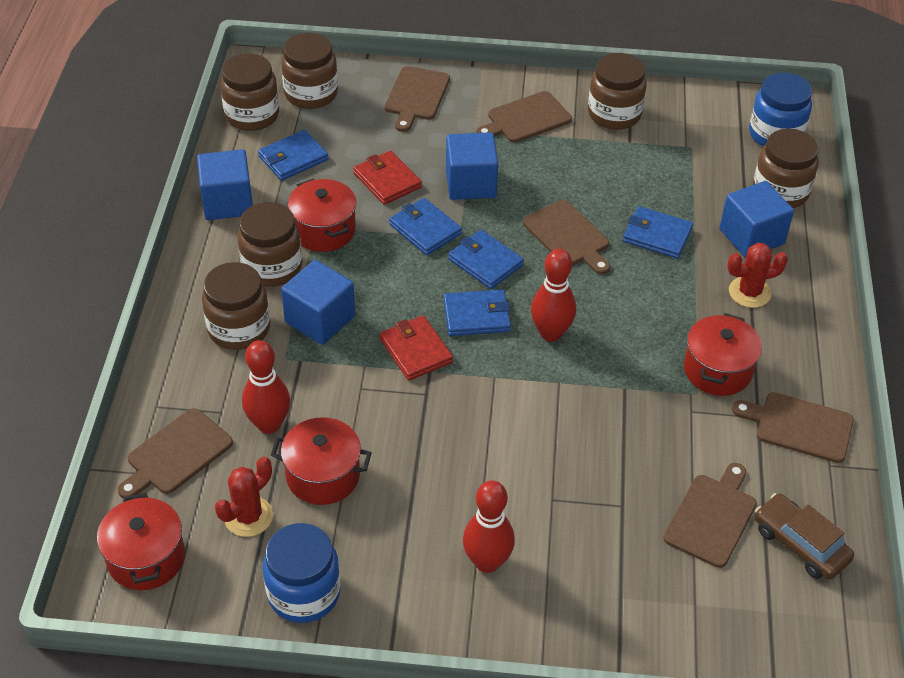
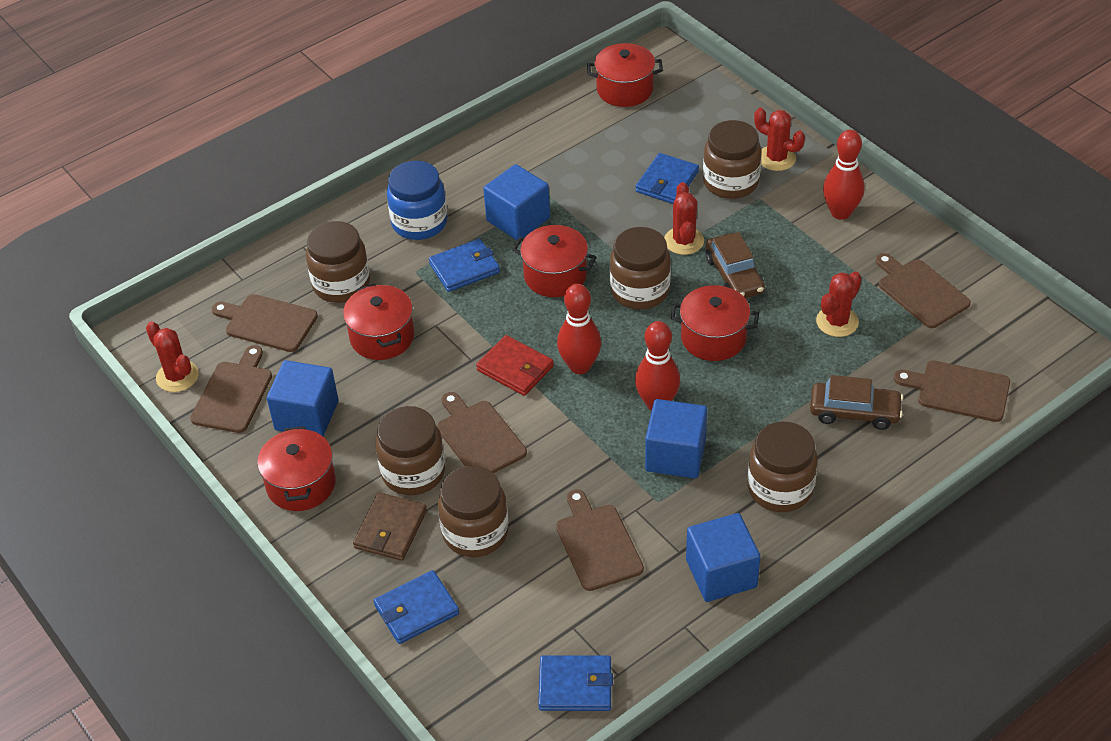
blue jar: [263,523,341,623] [749,73,812,147] = 2 -> [387,160,447,240] = 1
blue wallet: [258,130,329,181] [389,198,462,255] [443,289,511,336] [448,230,524,289] [623,206,693,258] = 5 -> [373,570,459,644] [429,239,500,292] [538,655,613,711] [635,153,699,204] = 4
brown car: [755,493,854,580] = 1 -> [705,232,765,298] [810,375,903,430] = 2
brown wallet: none = 0 -> [353,492,427,561] = 1
red cactus: [215,457,273,537] [727,243,788,308] = 2 -> [146,321,199,392] [664,182,704,255] [754,108,805,171] [816,271,862,337] = 4
red pot: [97,493,185,590] [271,417,371,505] [288,178,356,252] [684,313,762,396] = 4 -> [257,426,336,511] [343,284,414,360] [512,225,597,297] [587,43,663,107] [670,285,759,361] = 5
red wallet: [353,151,422,205] [379,316,453,381] = 2 -> [476,335,554,396] = 1

